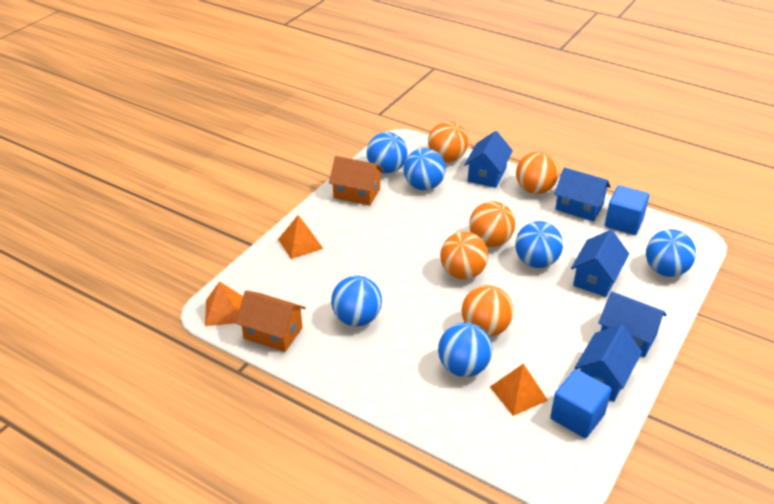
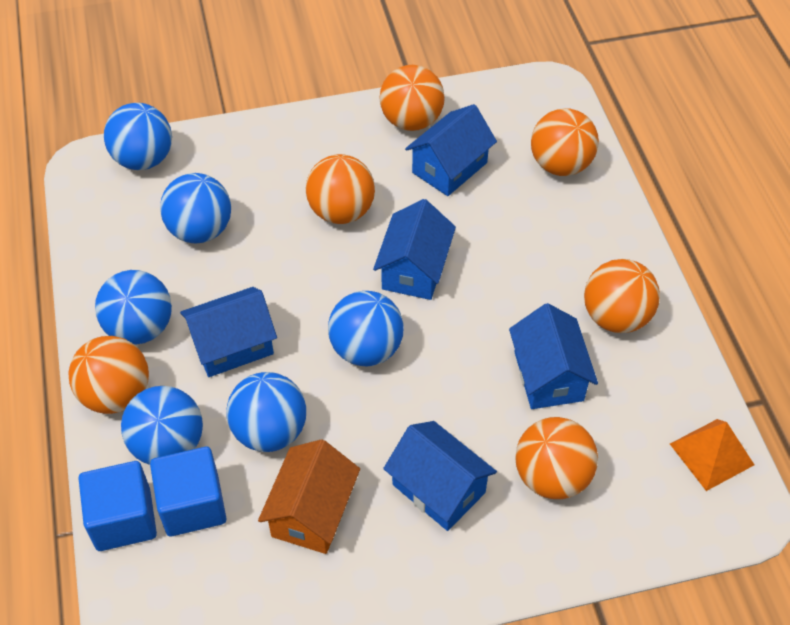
orange ball: [428,122,468,162] [440,232,488,280] [462,285,513,337] [469,201,515,247] [516,152,559,194] = 5 -> [68,336,149,414] [306,154,375,224] [380,65,445,131] [515,417,598,499] [531,108,599,176] [584,259,660,333] = 6
orange house: [236,290,306,352] [329,156,384,206] = 2 -> [258,439,360,554] = 1
orange pyramid: [205,281,243,326] [278,215,323,259] [490,364,548,416] = 3 -> [670,419,754,491] = 1

